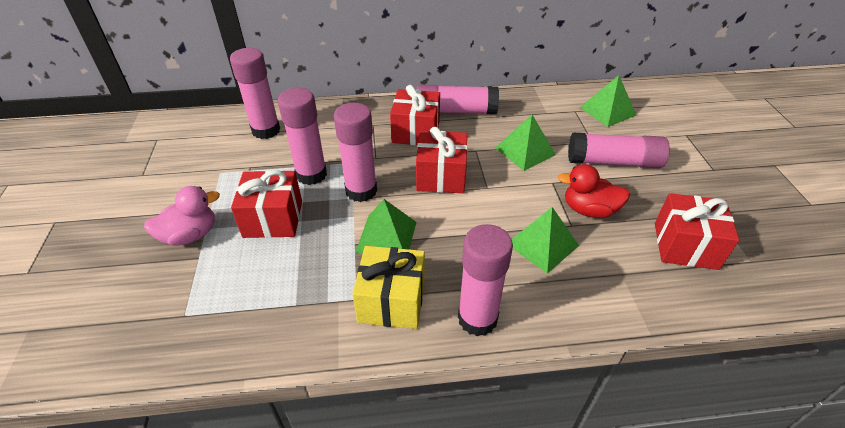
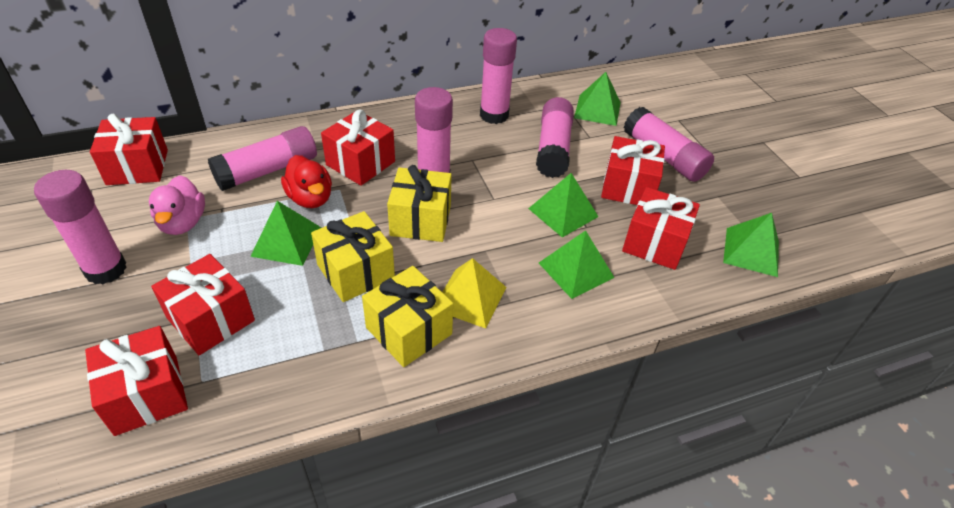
green pyramid: [356,199,416,253] [495,115,556,171] [512,207,579,274] [580,75,636,127] = 4 -> [250,201,322,266] [528,173,599,238] [539,230,615,299] [574,72,621,126] [723,213,779,277] = 5
red gift: [231,170,302,238] [390,85,440,145] [416,127,468,193] [655,193,739,270] = 4 -> [85,326,188,436] [90,114,168,185] [151,254,255,355] [321,110,395,186] [601,136,665,205] [622,187,700,270] = 6
yellow gift: [352,246,425,329] = 1 -> [311,211,395,302] [362,266,453,367] [387,165,452,242] = 3
yellow pyramid: none = 0 -> [442,258,507,329] = 1

